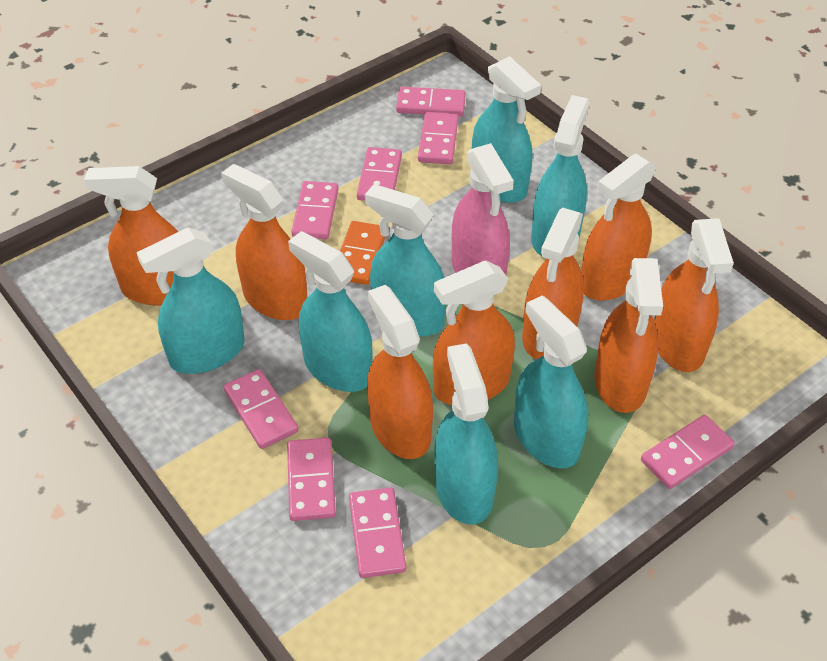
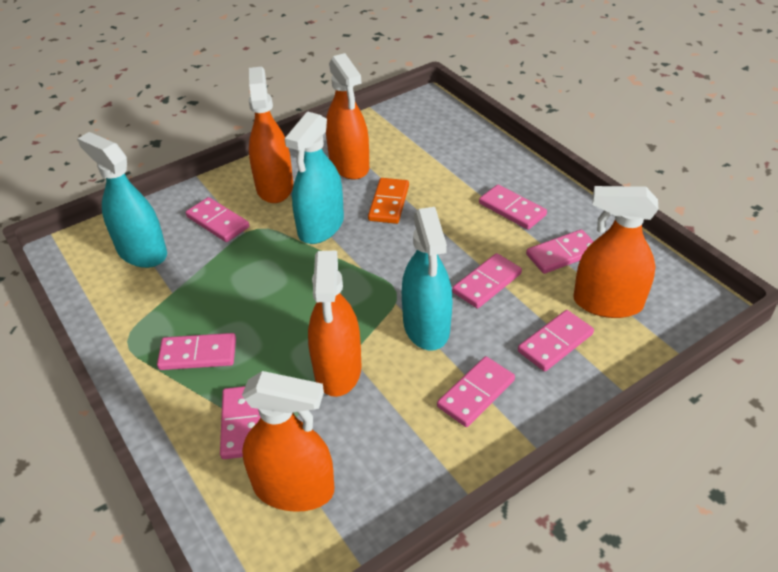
orange spray bottle: [84,166,179,305] [221,164,307,320] [367,285,433,459] [433,261,515,405] [522,208,584,359] [581,154,656,301] [594,258,663,413] [654,218,734,372] = 8 -> [242,371,334,512] [249,67,293,203] [308,251,362,397] [326,53,369,180] [573,186,659,318] = 5
pink spray bottle: [452,143,514,275] = 1 -> none = 0
turquoise spray bottle: [137,228,245,374] [288,231,373,392] [365,184,446,336] [434,343,498,525] [472,56,541,203] [514,296,588,468] [531,95,589,256] = 7 -> [77,132,167,268] [284,111,344,244] [402,207,452,350] = 3

